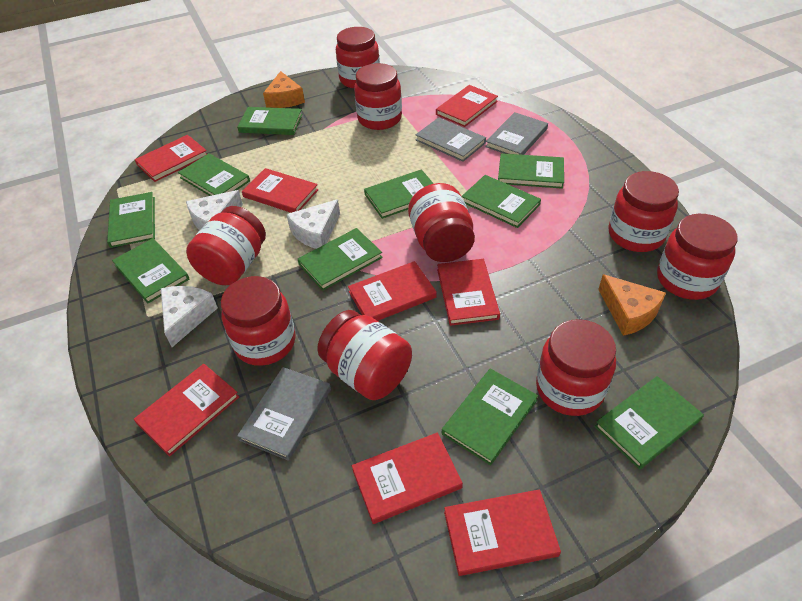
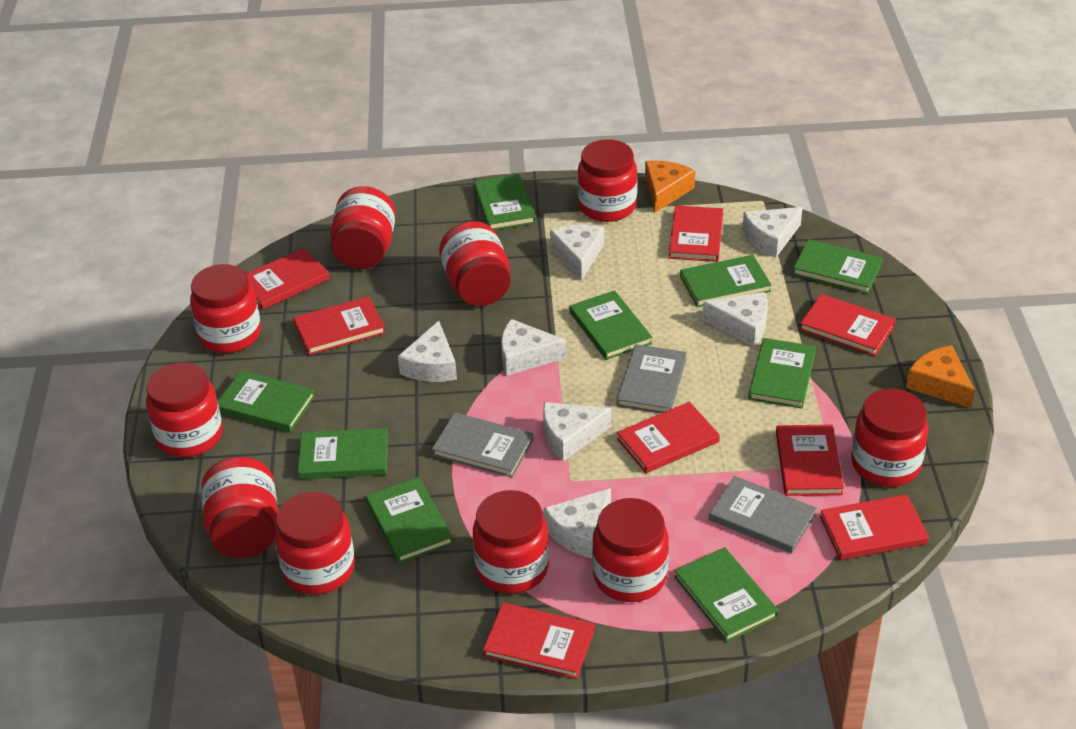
green book: [107,192,155,248] [112,238,189,303] [178,153,250,196] [237,107,303,135] [298,228,383,291] [364,169,434,219] [442,368,538,465] [462,175,541,228] [498,153,564,189] [594,376,704,470] = 10 -> [218,370,315,432] [298,428,388,479] [366,477,453,563] [474,174,536,230] [569,290,652,360] [674,547,779,642] [680,255,772,307] [748,338,816,409] [792,239,883,294] = 9
red jar: [186,206,266,285] [221,276,296,366] [317,310,412,400] [336,27,380,88] [354,63,402,130] [408,183,475,262] [536,319,616,416] [609,171,679,252] [657,214,738,300] = 9 -> [146,363,223,457] [190,264,261,353] [201,457,278,558] [274,491,355,595] [330,186,396,269] [439,221,511,306] [473,490,549,594] [577,139,637,222] [592,498,669,602] [851,389,929,487] = 10
white cheese: [161,286,218,347] [186,190,243,230] [286,199,340,249] = 3 -> [398,321,457,382] [501,319,567,376] [543,402,611,461] [544,488,611,559] [550,224,604,280] [702,292,768,347] [742,207,803,257] = 7

